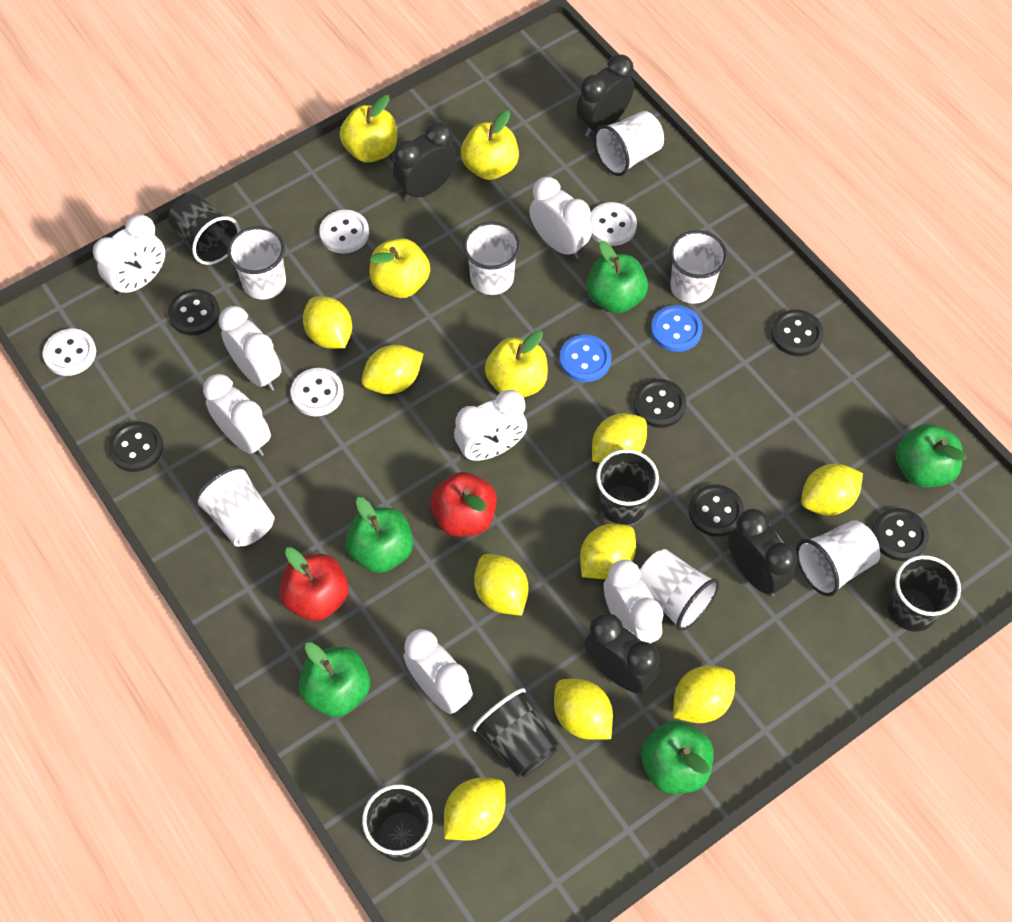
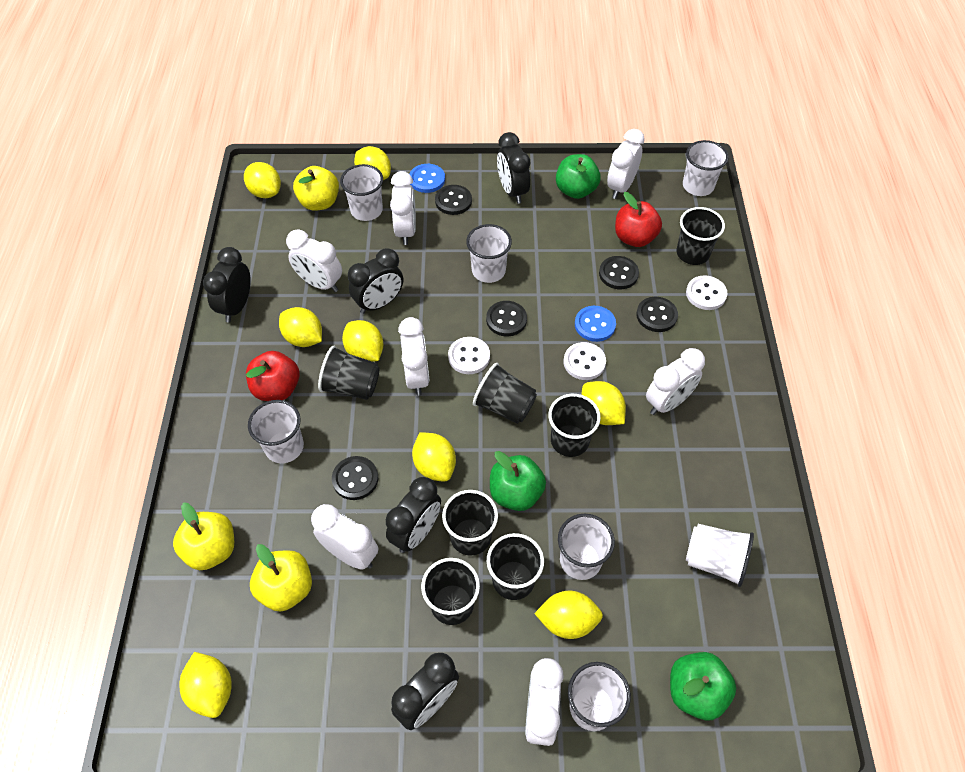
black button: [108,421,164,472] [168,289,220,335] [633,379,686,428] [689,484,744,537] [771,310,824,356] [872,508,929,561] = 6 -> [332,456,378,500] [435,185,472,215] [486,301,527,336] [599,256,639,289] [636,297,678,332] = 5
black clock: [393,122,457,202] [576,54,634,137] [584,613,660,693] [728,509,797,597] = 4 -> [203,247,251,322] [348,248,403,314] [386,477,441,553] [391,653,459,730] [497,132,530,204] = 5
black cup: [168,194,240,265] [362,784,433,862] [472,688,559,777] [596,449,659,525] [888,555,961,632] = 5 -> [318,346,379,400] [421,558,480,625] [442,490,498,556] [473,363,537,424] [487,533,544,600] [548,394,601,457] [676,207,725,265] = 7
green apple: [299,642,370,717] [345,497,413,573] [586,241,648,314] [641,721,713,794] [896,424,966,488] = 5 -> [490,451,546,511] [556,154,601,199] [670,652,736,720] = 3
white button: [43,329,96,376] [291,368,344,416] [319,210,369,254] [589,202,637,246] = 4 -> [448,337,490,374] [564,342,606,380] [686,276,727,310] = 3
yellow apple: [340,95,397,163] [369,238,430,298] [461,110,519,180] [485,330,548,398] = 4 -> [173,502,234,570] [250,544,312,612] [293,166,339,211] = 3
yellow lemon: [303,296,352,349] [361,345,423,394] [444,778,506,840] [474,554,529,616] [554,679,613,740] [580,524,636,579] [592,413,647,463] [673,665,735,723] [801,464,863,515] = 9 -> [179,652,232,718] [244,162,281,198] [279,307,322,347] [342,320,383,362] [354,146,391,180] [412,432,456,481] [534,591,603,639] [581,381,626,425] = 8

